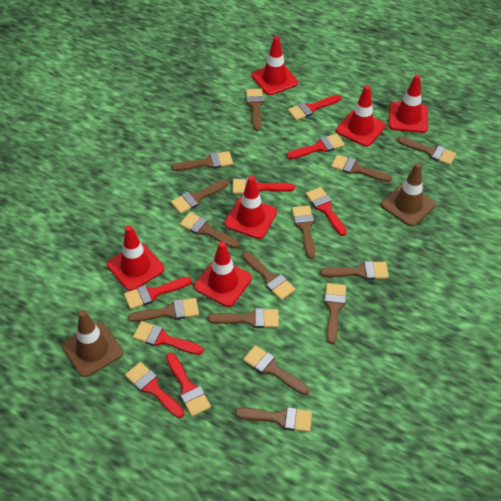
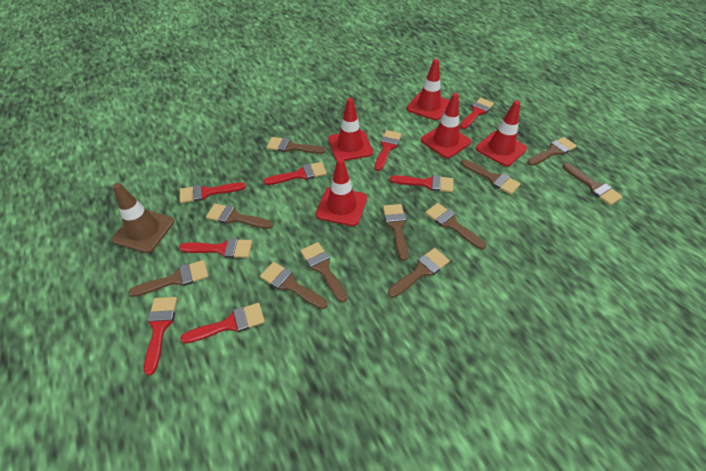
brown brush: [128,298,199,322] [171,151,233,171] [171,179,229,214] [180,212,240,248] [208,308,279,328] [235,407,312,432] [242,252,296,300] [243,345,309,395] [246,89,264,131] [292,206,315,259] [320,261,389,280] [324,283,346,344] [331,155,392,182] [397,137,456,165] = 14 -> [129,260,209,297] [206,203,273,229] [260,262,328,309] [266,137,326,154] [300,242,347,302] [383,204,408,261] [388,248,450,298] [425,203,486,250] [461,159,520,195] [527,137,577,166] [563,163,623,205] = 11
brown traffic cone: [62,310,123,377] [381,163,436,227] = 2 -> [112,183,174,253] = 1
red traffic cone: [107,225,164,291] [194,242,252,307] [224,176,277,239] [251,36,298,95] [336,85,386,147] [389,75,428,133] = 6 -> [315,158,367,226] [328,98,373,161] [407,59,450,120] [421,93,471,158] [476,101,527,166] = 5

